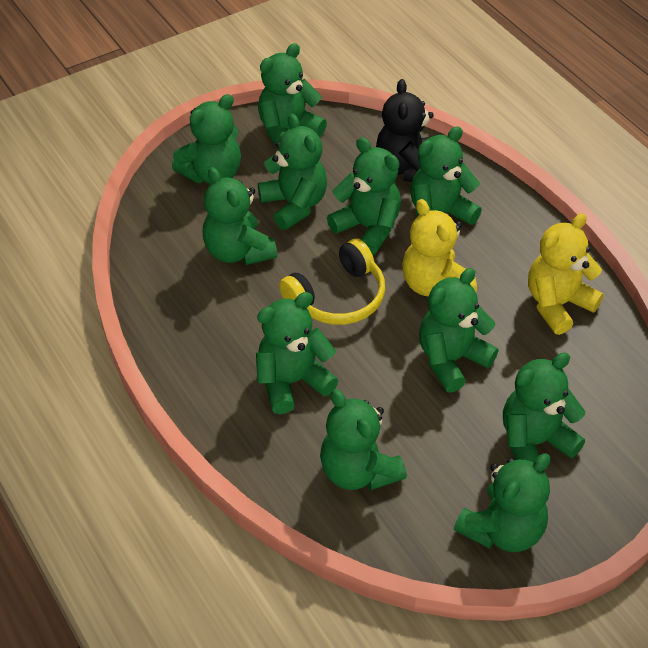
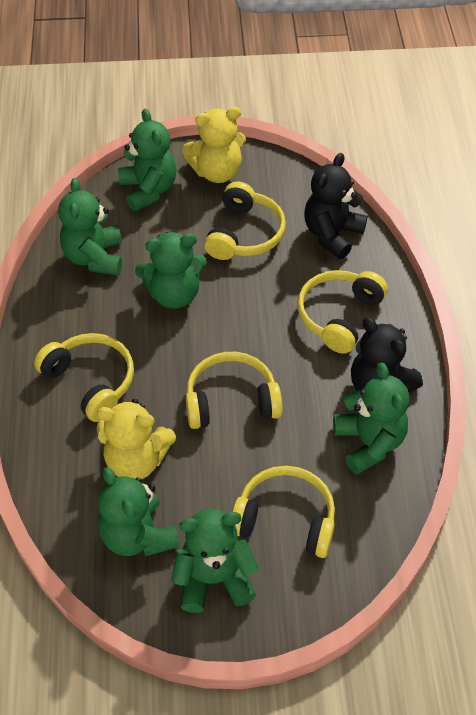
black teddy bear: [376,79,434,182] = 1 -> [304,153,367,259] [351,317,423,393] = 2
green teddy bear: [172,94,241,184] [202,167,277,265] [256,292,338,414] [258,43,327,146] [258,114,327,230] [320,389,407,490] [327,137,401,255] [410,127,482,225] [419,268,498,393] [454,453,550,552] [503,353,585,462] = 11 -> [58,178,122,275] [98,467,180,556] [118,109,177,212] [135,232,207,309] [171,509,259,613] [333,363,409,475] = 6
yellow headphones: [279,239,385,325] = 1 -> [34,333,134,422] [186,352,283,429] [204,181,286,260] [232,466,335,558] [297,270,388,354] = 5

